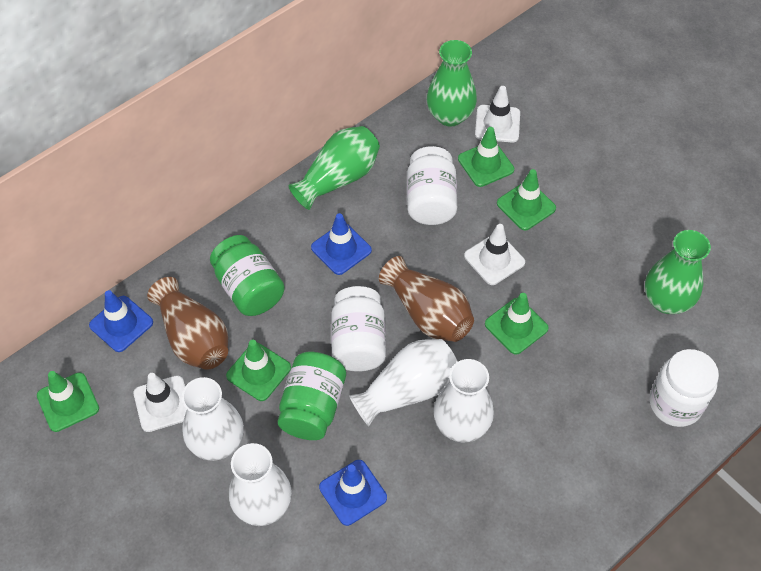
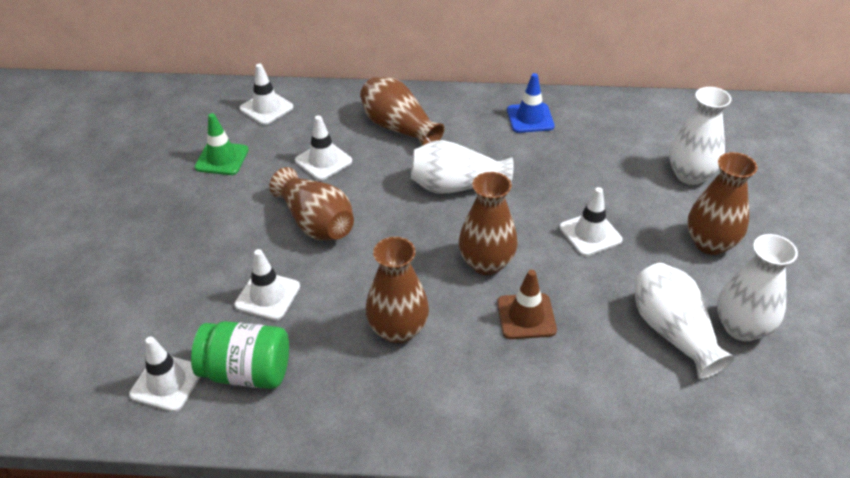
blue traffic cone: [89,290,153,352] [311,213,372,275] [319,460,387,526] = 3 -> [507,73,555,133] = 1
brown traffic cone: none = 0 -> [497,270,557,339] = 1
brown vase: [147,277,228,370] [379,256,474,342] = 2 -> [269,167,354,241] [360,77,445,146] [366,237,429,344] [459,172,518,275] [687,152,758,255] = 5
green jar: [210,235,285,316] [278,352,346,440] = 2 -> [191,321,289,389] = 1
green traffic cone: [37,371,99,432] [226,340,291,401] [458,127,514,187] [485,293,549,355] [497,169,556,230] = 5 -> [195,113,249,175] = 1
green vase: [288,126,380,210] [427,40,477,127] [645,230,711,314] = 3 -> none = 0
white jar: [331,286,386,372] [407,146,457,225] [649,349,719,427] = 3 -> none = 0
white traffic cone: [134,373,187,432] [464,224,525,285] [475,86,520,143] = 3 -> [129,337,200,412] [234,249,300,320] [239,64,294,125] [295,115,352,180] [559,187,623,256] = 5

